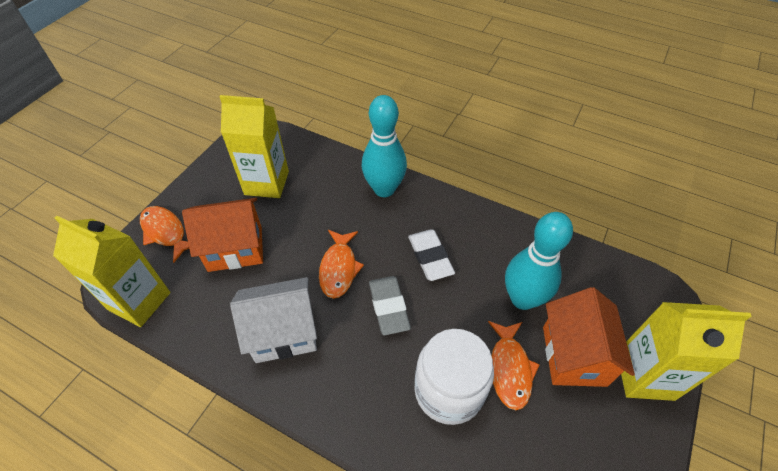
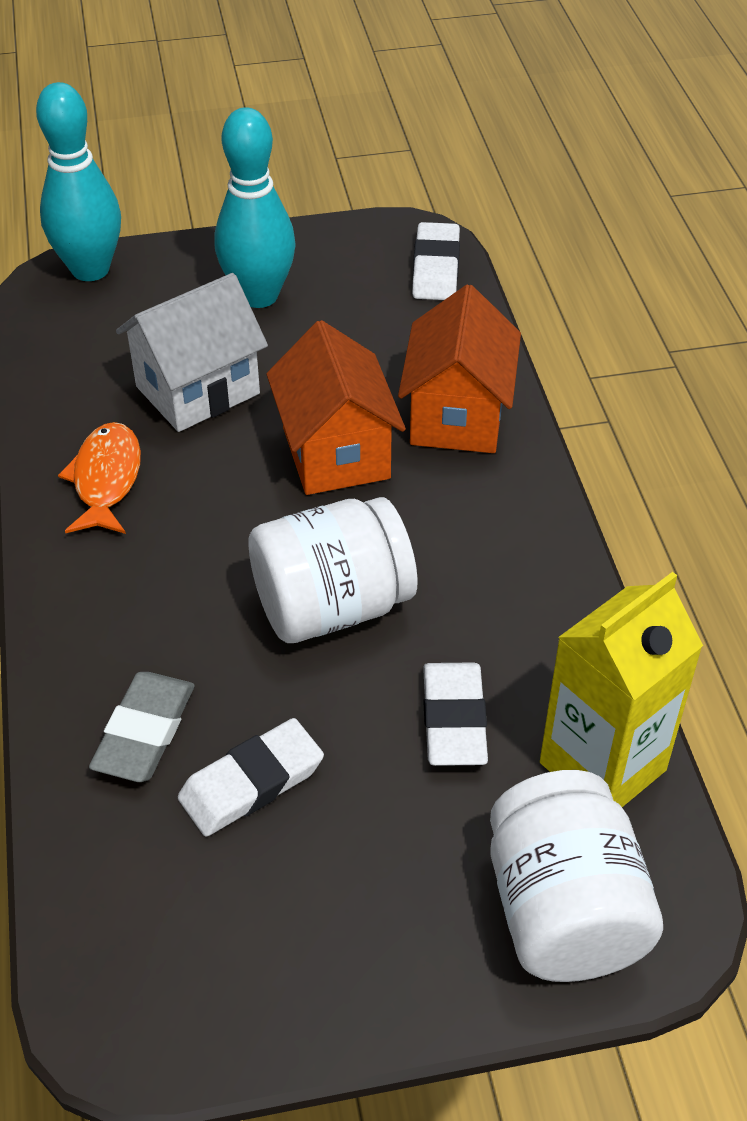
orange fish: [140,206,189,263] [319,230,364,299] [488,321,540,410] = 3 -> [58,422,141,534] = 1
white eraser: [408,230,455,281] = 1 -> [178,718,324,837] [412,222,460,300] [423,662,488,766] = 3
white jar: [415,329,494,425] = 1 -> [248,497,417,643] [490,770,663,982] = 2
yellow carton: [53,216,170,327] [220,95,289,198] [621,302,751,401] = 3 -> [540,572,703,807] = 1

